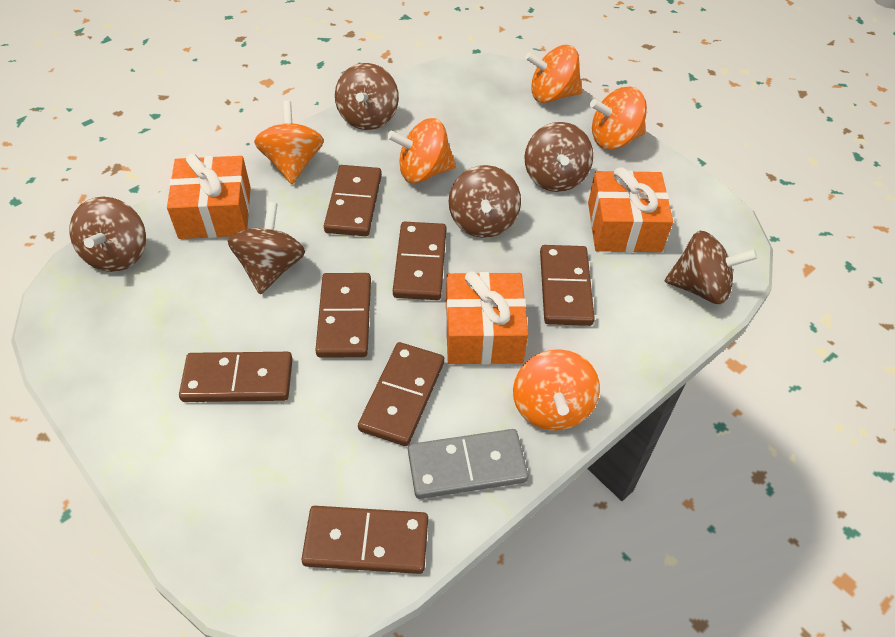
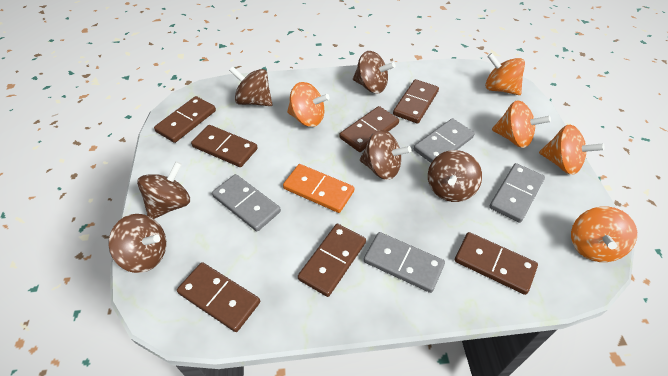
grey domino: [408,429,528,499] = 1 -> [212,174,281,232] [364,232,445,293] [414,118,475,163] [489,163,545,223] = 4
orange domino: none = 0 -> [283,164,354,213] = 1
orange gift: [167,153,251,239] [446,271,528,365] [588,167,673,252] = 3 -> none = 0

